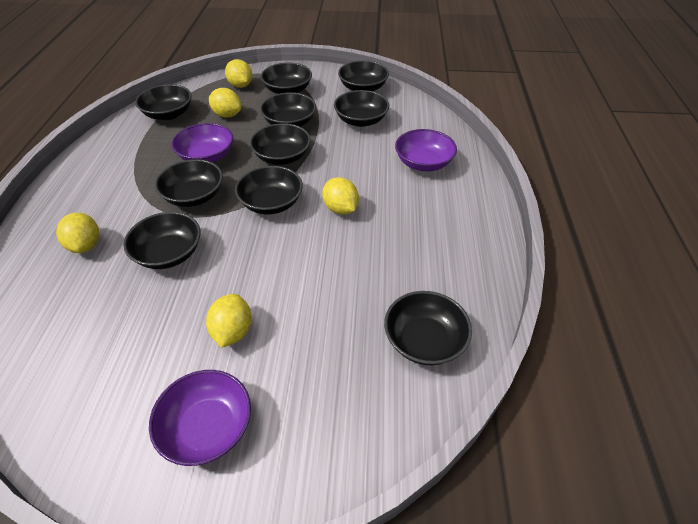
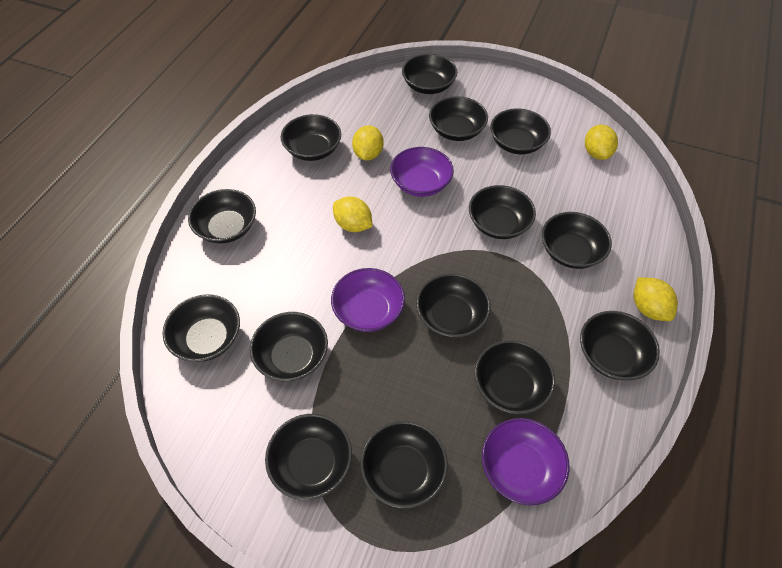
black bowl: [123,212,201,269] [135,84,192,120] [155,159,223,207] [235,166,303,215] [250,123,311,165] [260,92,316,127] [261,62,312,94] [334,90,389,127] [338,60,389,91] [384,291,472,365] = 10 -> [163,294,240,362] [188,189,256,243] [250,312,328,381] [265,414,352,500] [281,114,341,161] [361,421,448,509] [402,54,457,94] [416,273,491,338] [429,96,488,141] [469,185,536,239] [474,340,555,414] [490,108,551,154] [542,212,612,269] [580,311,660,380] = 14
yellow lemon: [56,212,99,253] [206,294,252,348] [209,88,241,118] [225,59,252,88] [322,177,359,214] = 5 -> [333,197,373,232] [352,125,384,160] [585,125,618,160] [634,277,678,321] = 4

